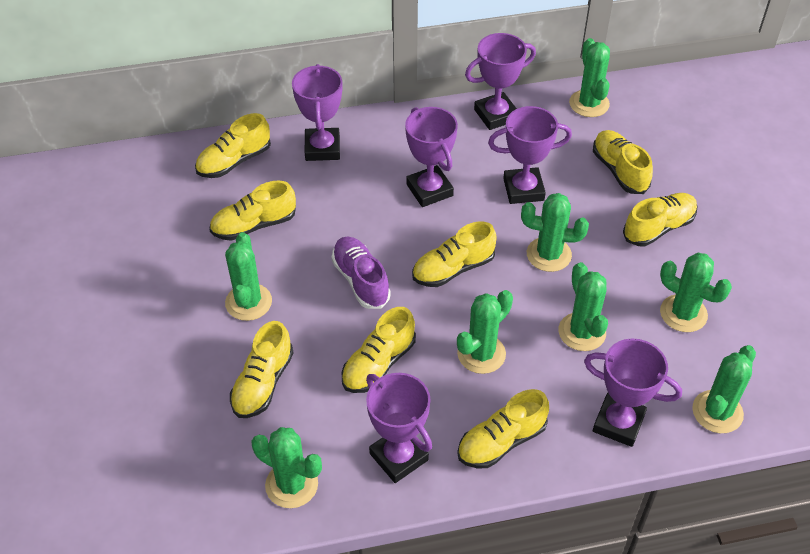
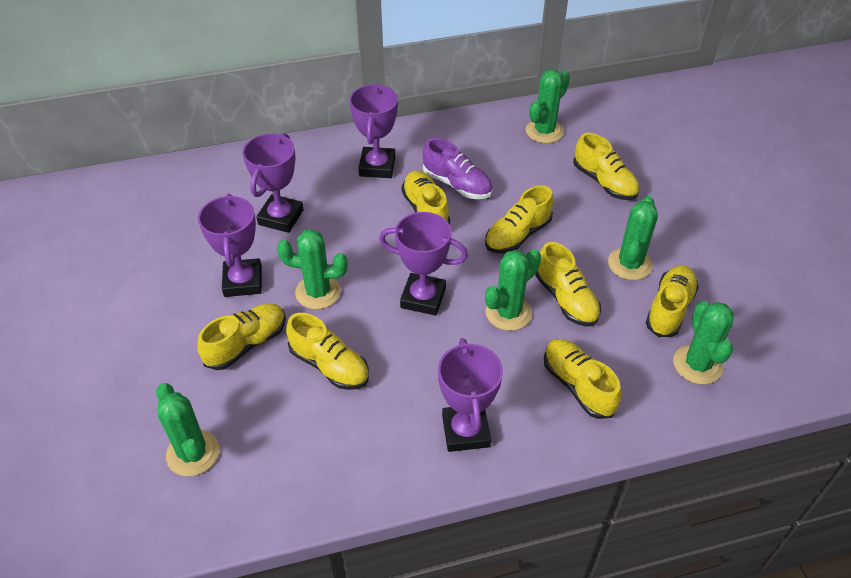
green cactus: [225,232,272,321] [252,427,322,508] [457,290,513,374] [521,193,589,272] [558,262,608,351] [569,38,610,117] [660,253,732,332] [692,345,756,433] = 8 -> [156,383,219,476] [277,229,348,309] [485,249,541,331] [526,69,570,143] [608,196,658,280] [673,301,734,385] = 6
purple trophy: [292,64,342,161] [366,373,432,483] [405,107,458,207] [465,33,536,130] [488,106,572,204] [584,339,682,447] = 6 -> [198,194,262,297] [242,133,304,233] [349,84,398,178] [379,212,468,315] [438,338,503,452] = 5

